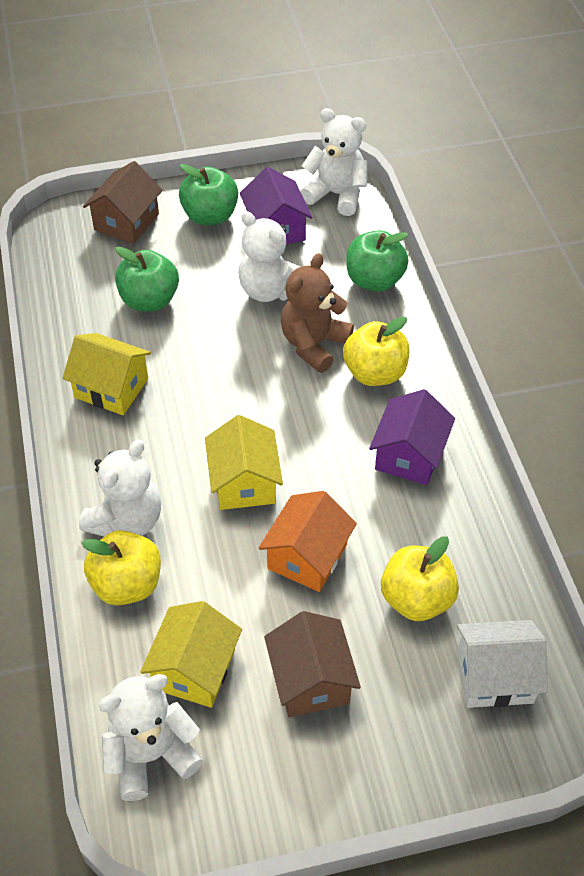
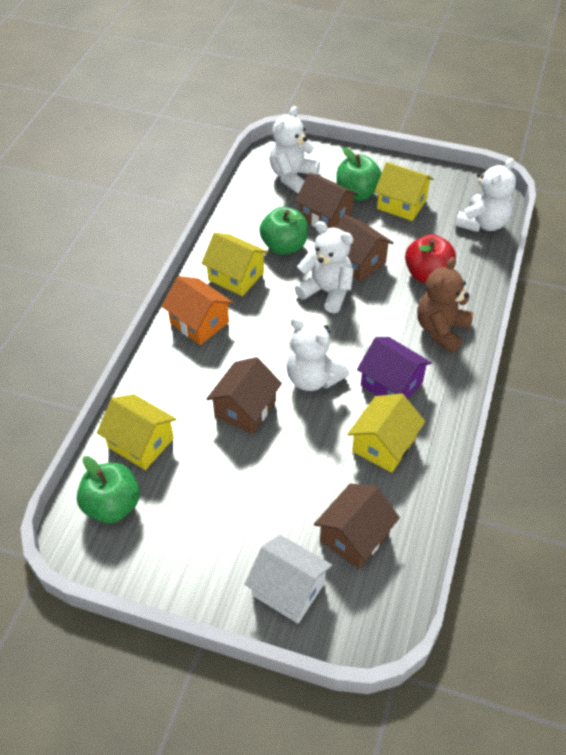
brown house: [83,161,163,244] [264,611,361,717] = 2 -> [206,357,282,434] [295,172,358,228] [314,483,400,569] [336,215,393,282] = 4
purple house: [240,167,313,245] [369,389,455,485] = 2 -> [357,337,432,399] = 1
red apple: none = 0 -> [405,234,456,283] = 1
yellow apple: [82,530,161,606] [343,316,410,386] [381,536,459,621] = 3 -> none = 0
yellow house: [62,333,151,415] [140,601,242,708] [205,415,283,510] = 3 -> [97,394,177,470] [201,232,268,296] [348,394,425,473] [375,162,434,221] = 4

